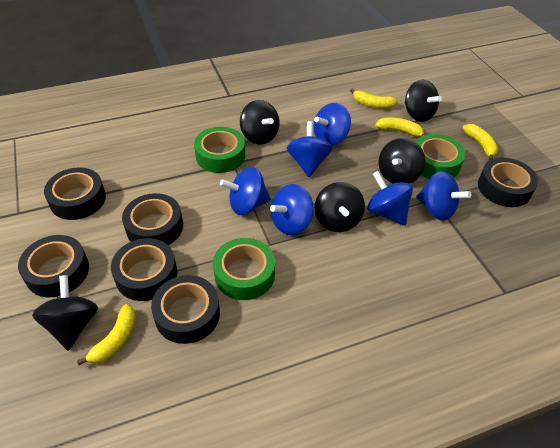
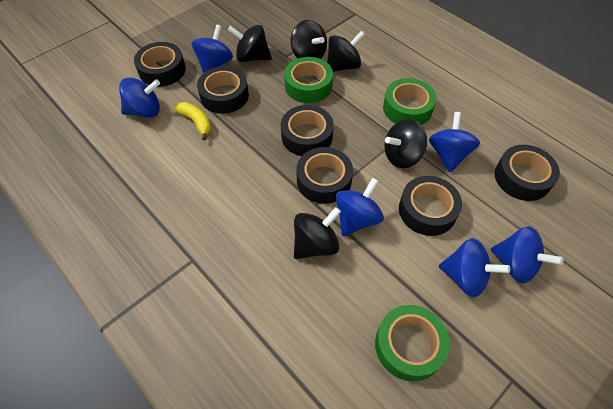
yellow banana: [77,304,136,365] [350,89,398,109] [375,118,425,137] [462,124,498,161] = 4 -> [174,102,211,140] = 1

